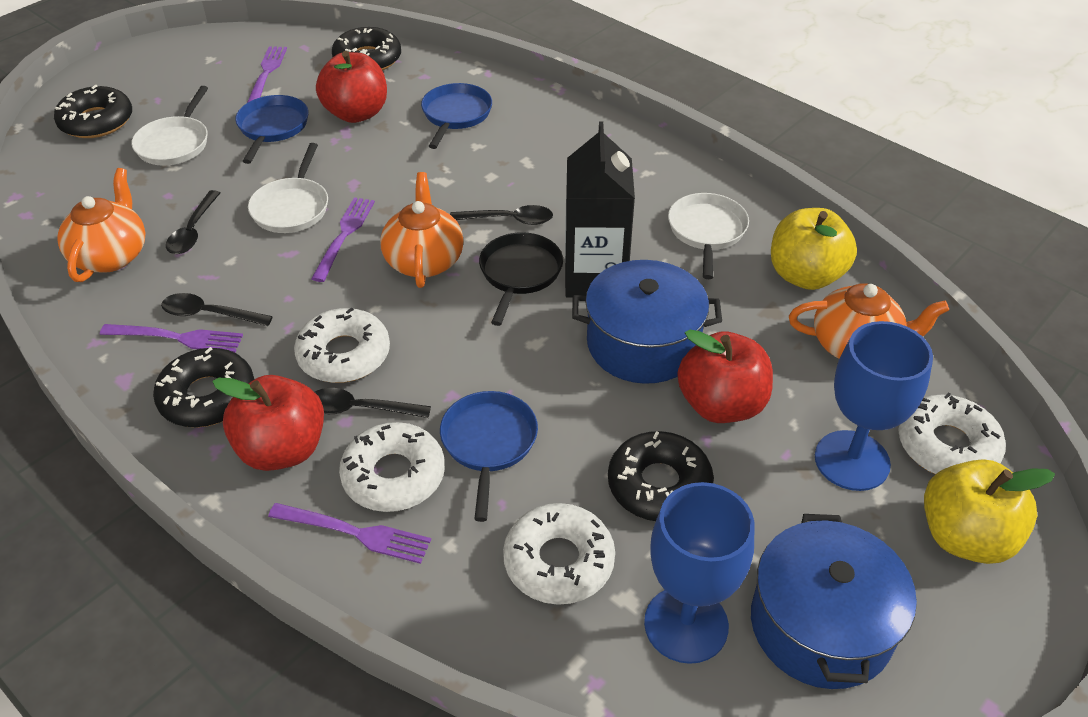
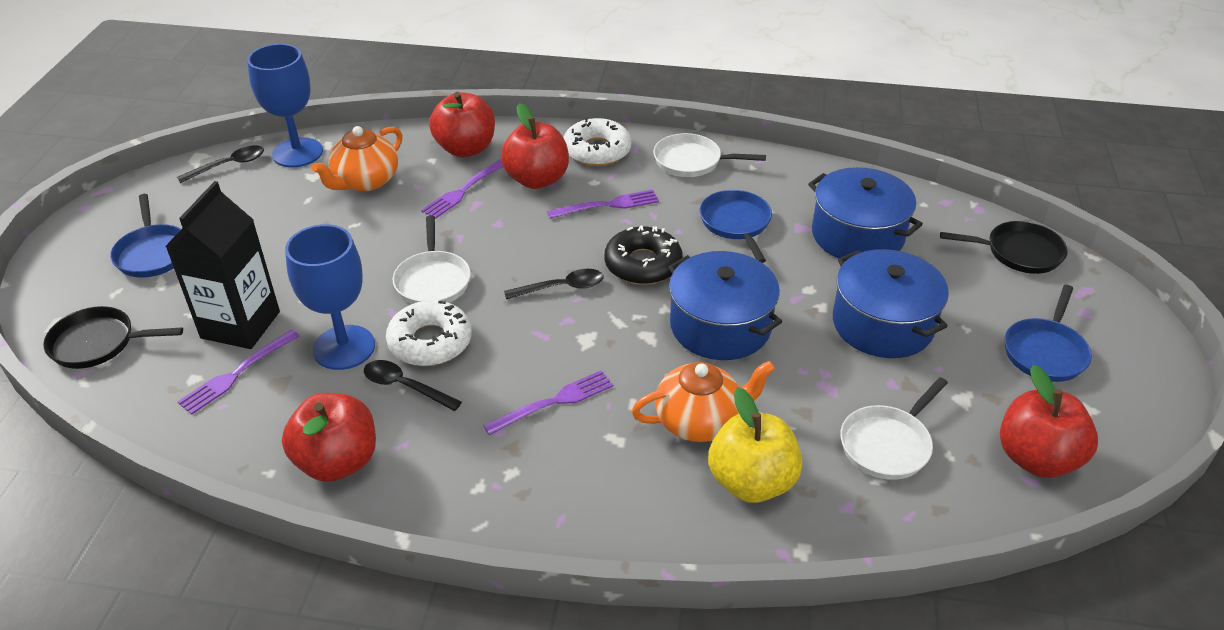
black donut: [54,85,132,138] [153,347,254,427] [332,27,401,71] [608,431,714,521] = 4 -> [604,225,683,285] = 1
black pan: [479,232,563,326] = 1 -> [43,306,183,369] [940,221,1068,274] = 2
black spoon: [161,293,273,326] [166,190,220,254] [315,388,431,418] [450,205,553,225] = 4 -> [177,145,264,183] [364,360,462,411] [504,269,603,299] = 3
blue pot: [572,260,722,384] [751,514,917,689] = 2 -> [668,251,782,360] [808,167,923,258] [833,249,949,358] = 3
orange teapot: [57,168,145,282] [380,172,464,288] [789,283,949,359] = 3 -> [312,126,403,191] [631,361,775,442] = 2
red apple: [212,375,324,471] [316,51,387,123] [677,329,773,423] = 3 -> [282,393,376,482] [429,92,495,157] [501,103,569,189] [1000,365,1098,478] = 4
white donut: [294,307,390,383] [339,422,445,512] [503,503,615,605] [898,392,1006,474] = 4 -> [386,300,472,366] [563,118,631,166] = 2
yellow apple: [771,208,857,290] [924,460,1055,564] = 2 -> [708,387,802,503] = 1

